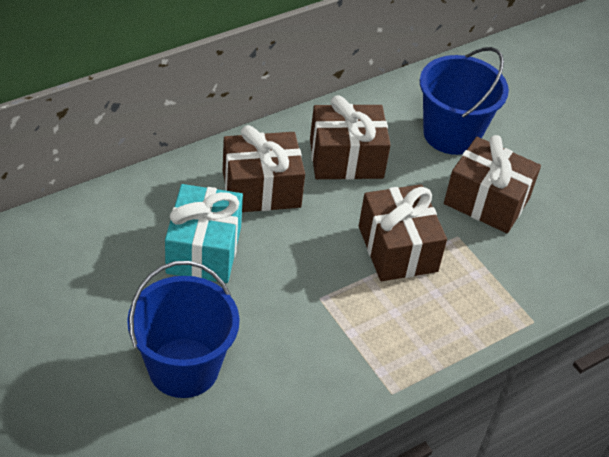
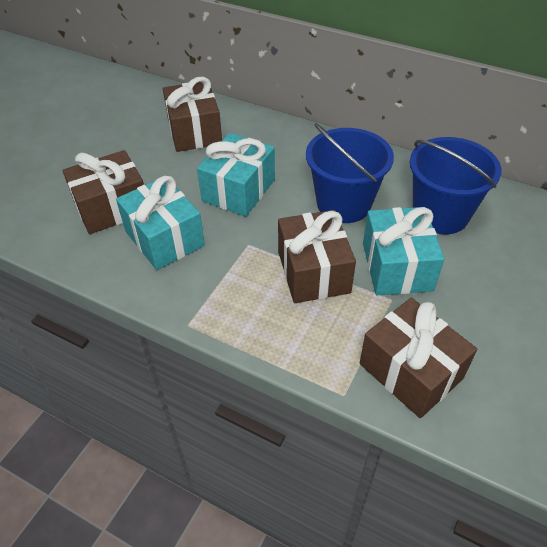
turquoise gift: [165,184,243,283] = 1 -> [116,176,205,270] [197,133,275,217] [363,207,444,295] = 3

